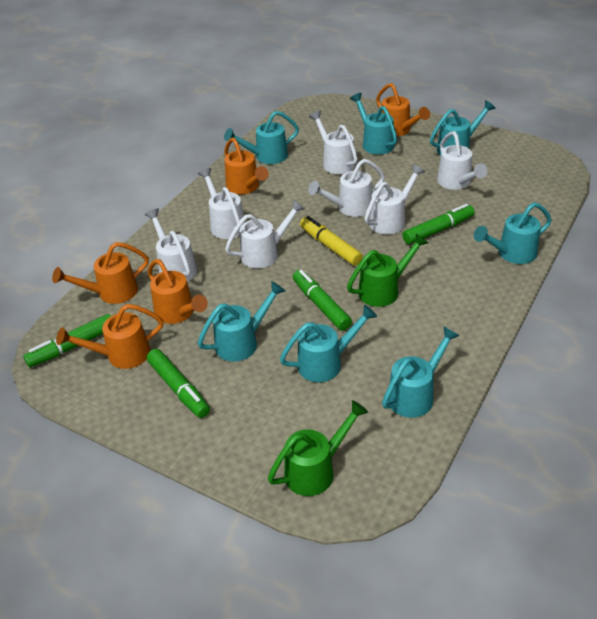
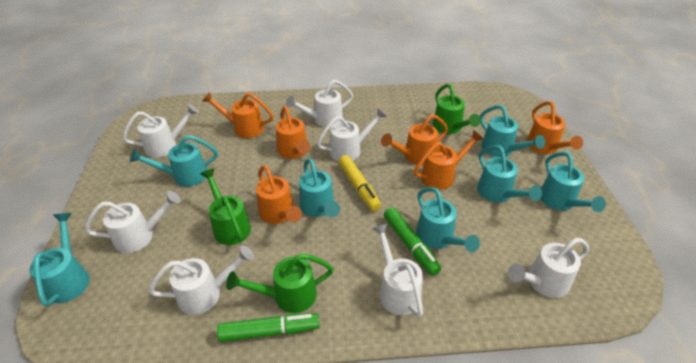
green marker: [23,314,111,367] [147,349,210,418] [293,270,352,331] [402,204,475,244] = 4 -> [217,313,320,342] [384,207,441,276] = 2
green watering can: [268,400,368,496] [347,233,428,307] = 2 -> [200,168,251,245] [226,254,334,313] [433,84,481,134] = 3
orange watering can: [52,242,149,304] [56,304,164,369] [148,259,208,324] [224,138,269,194] [376,83,430,136] = 5 -> [202,92,274,138] [256,165,302,224] [276,106,310,159] [381,114,448,165] [414,130,483,190] [526,101,583,154] = 6

